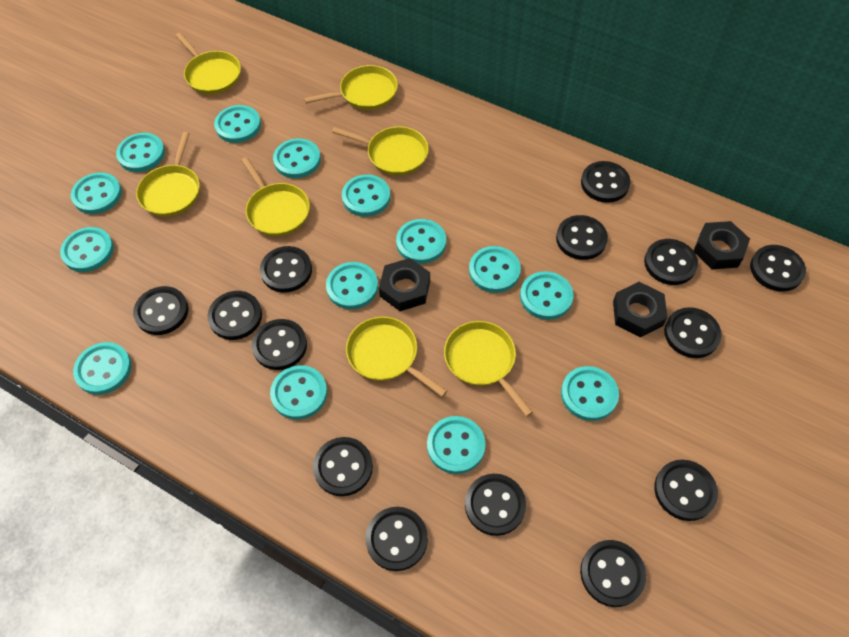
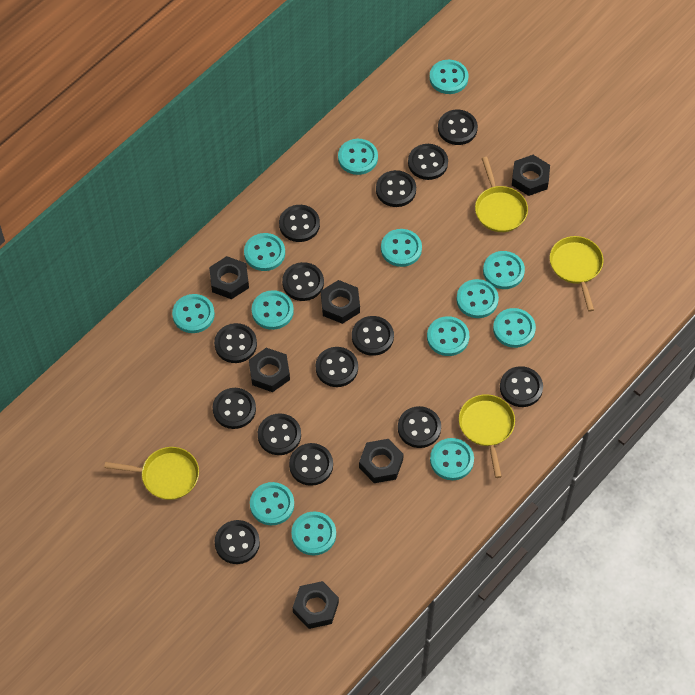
black nut: [379,258,430,311] [613,282,668,337] [694,221,750,269] = 3 -> [209,256,249,299] [249,348,290,392] [293,581,339,629] [321,280,360,324] [359,439,404,483] [512,155,550,196] = 6
turquoise button: [60,227,114,272] [71,172,122,214] [73,342,132,395] [116,133,165,172] [214,105,261,143] [270,365,327,420] [273,138,321,178] [326,262,378,309] [342,175,390,217] [396,219,446,264] [427,416,486,474] [469,246,521,293] [520,271,573,320] [561,366,619,421] = 14 -> [172,294,215,333] [244,233,285,271] [250,482,294,525] [252,290,294,330] [291,511,336,556] [338,139,378,175] [381,229,422,267] [427,316,469,356] [429,60,469,94] [430,438,474,480] [456,279,499,318] [483,251,525,289] [493,308,536,348] = 13
yellow pan: [136,132,200,217] [175,32,241,94] [241,157,310,236] [304,65,398,110] [332,126,429,176] [346,317,447,397] [444,321,533,417] = 7 -> [104,447,199,500] [459,394,515,478] [475,157,528,232] [550,236,603,312] = 4

